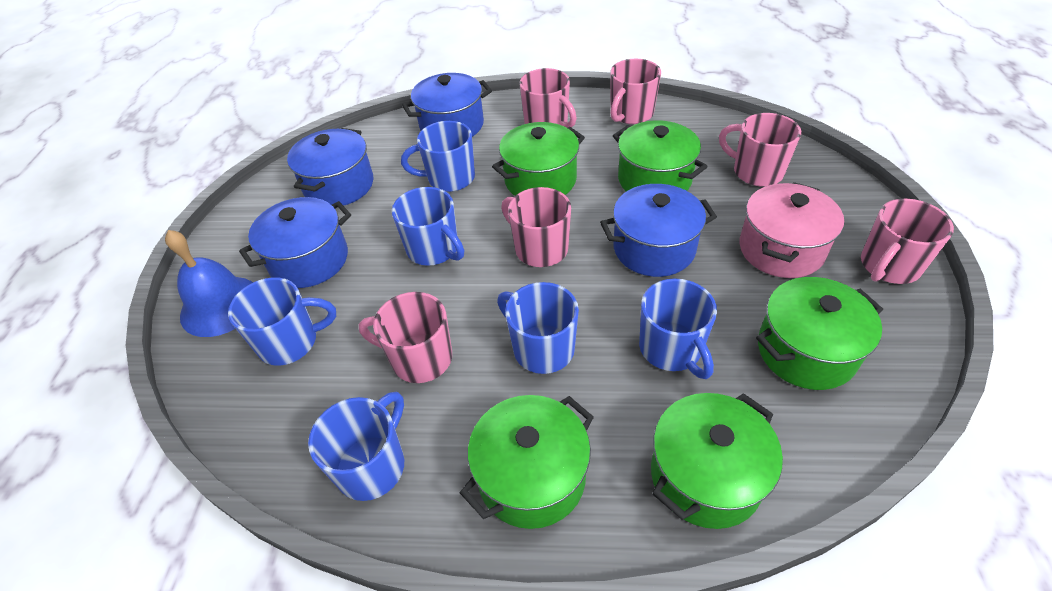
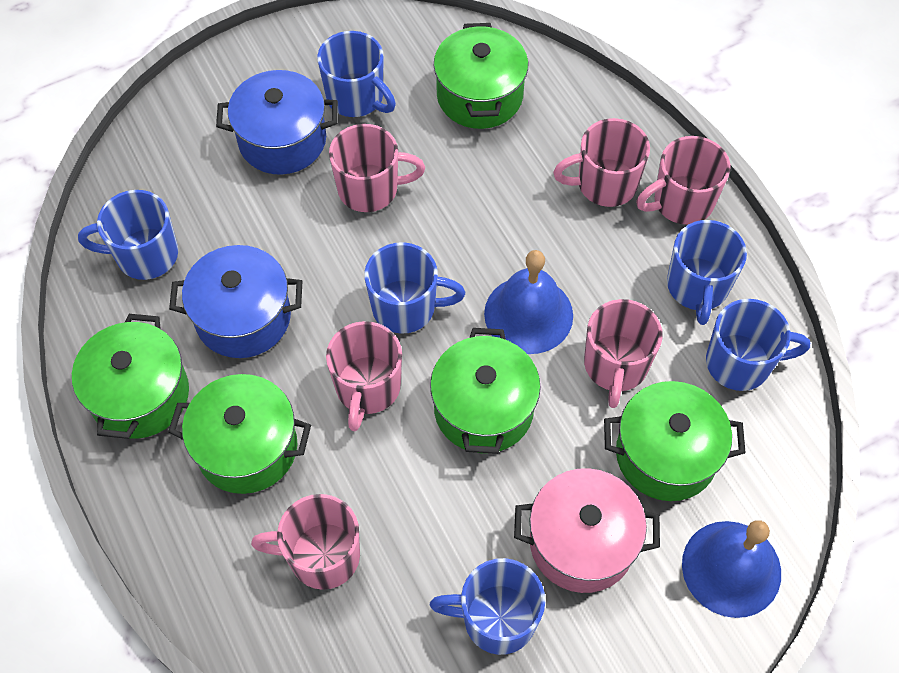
blue bell: [165,230,253,337] = 1 -> [484,250,573,354] [682,520,781,618] = 2
blue pot: [239,197,351,288] [287,128,373,206] [402,73,492,137] [600,184,717,277] = 4 -> [169,245,302,358] [216,70,338,175] = 2

